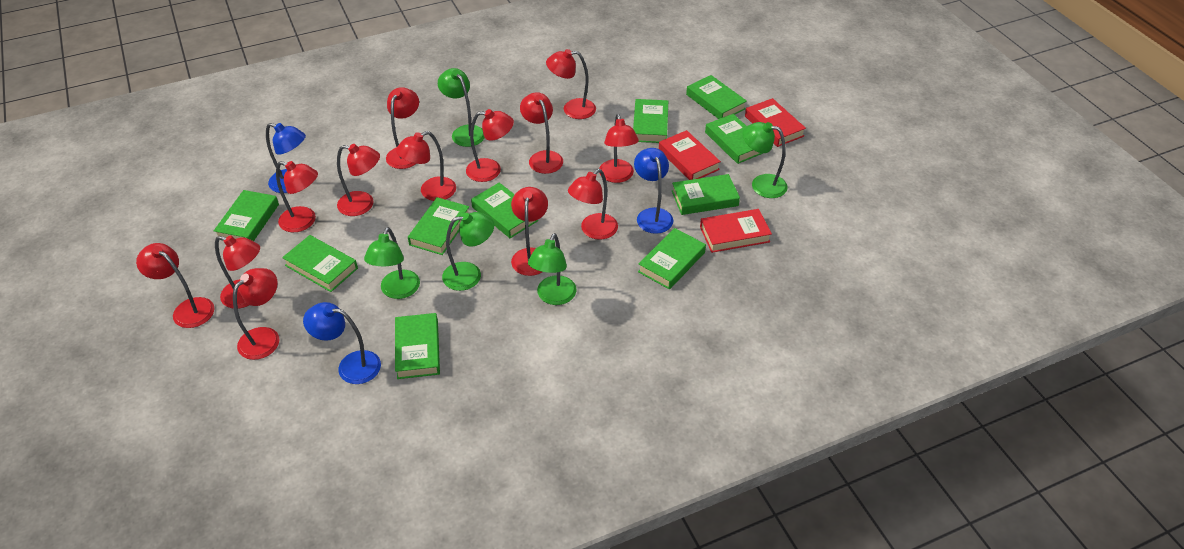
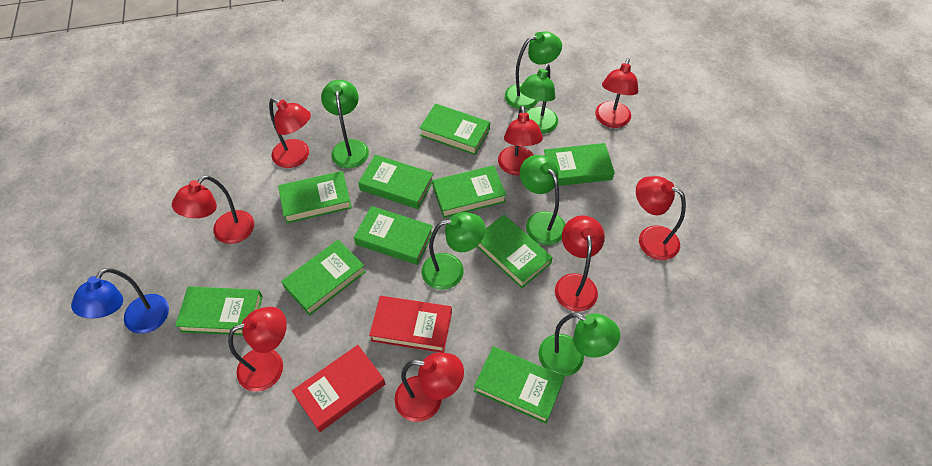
blue lamp: [266,123,306,193] [303,302,381,384] [634,148,673,234] = 3 -> [71,268,169,334] = 1
green lamp: [364,227,420,299] [438,68,485,147] [442,212,494,291] [528,233,577,305] [743,122,788,198] = 5 -> [321,80,369,168] [422,212,485,290] [505,31,562,109] [519,64,558,134] [520,155,565,245] [539,313,620,377] = 6
red book: [659,130,721,180] [700,209,772,253] [745,98,806,147] = 3 -> [292,345,385,432] [369,296,452,353] = 2
red lamp: [136,243,214,328] [215,235,260,309] [233,268,279,360] [276,161,318,232] [337,144,380,216] [386,87,419,169] [396,131,456,201] [466,109,514,182] [511,187,548,276] [520,92,563,174] [546,49,596,119] [568,169,618,240] [599,114,639,183] = 13 -> [172,175,254,244] [228,307,287,392] [269,98,311,168] [394,352,464,422] [498,106,543,175] [555,215,605,312] [595,58,639,128] [636,176,686,260] = 8

